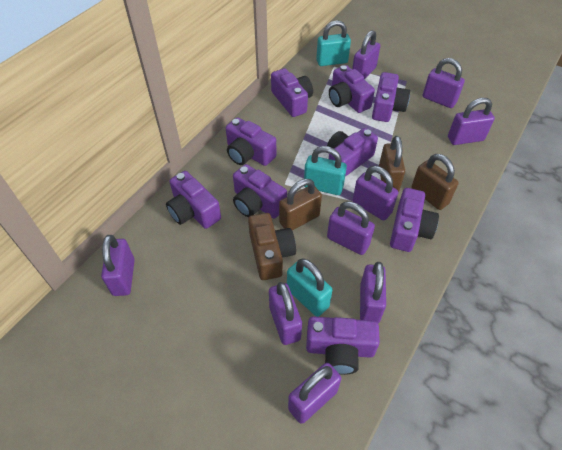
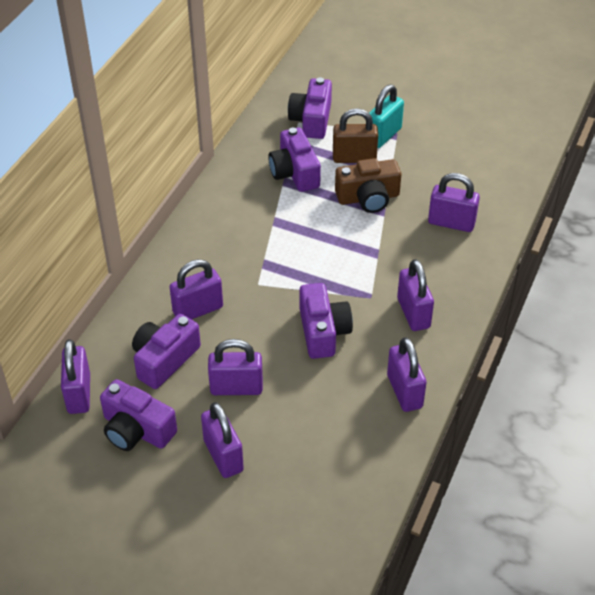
brown padlock: [279,179,322,230] [379,136,405,192] [411,154,459,210] = 3 -> [333,108,378,163] = 1
purple camera: [166,171,221,229] [226,117,276,166] [233,164,287,218] [271,68,313,117] [306,316,380,375] [327,128,378,177] [329,65,375,113] [372,72,410,122] [390,188,439,252] = 9 -> [100,379,177,451] [132,314,201,389] [268,128,321,192] [288,78,332,139] [299,283,353,359] = 5
purple padlock: [101,235,135,296] [269,282,302,345] [288,363,341,424] [327,202,375,255] [352,30,380,79] [353,166,398,221] [360,262,386,324] [423,58,465,108] [448,98,495,145] = 9 -> [61,339,90,414] [169,259,223,319] [201,402,244,478] [208,339,263,395] [387,337,427,412] [397,259,434,331] [428,173,480,232] = 7
turquoise padlock: [287,259,332,317] [304,146,347,195] [316,20,351,66] = 3 -> [369,85,404,148] = 1

